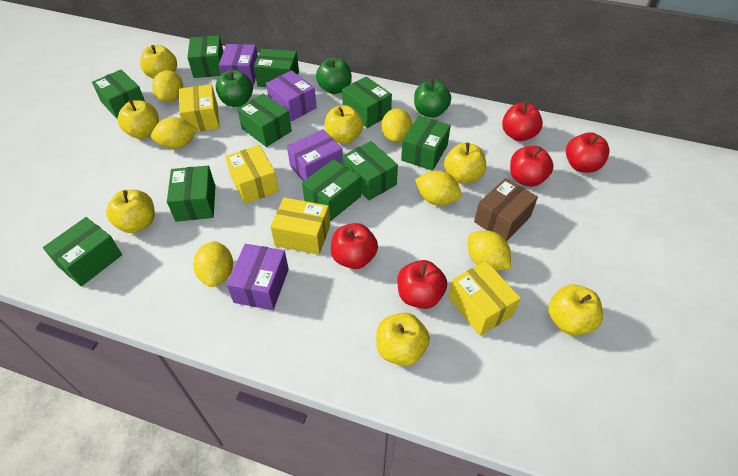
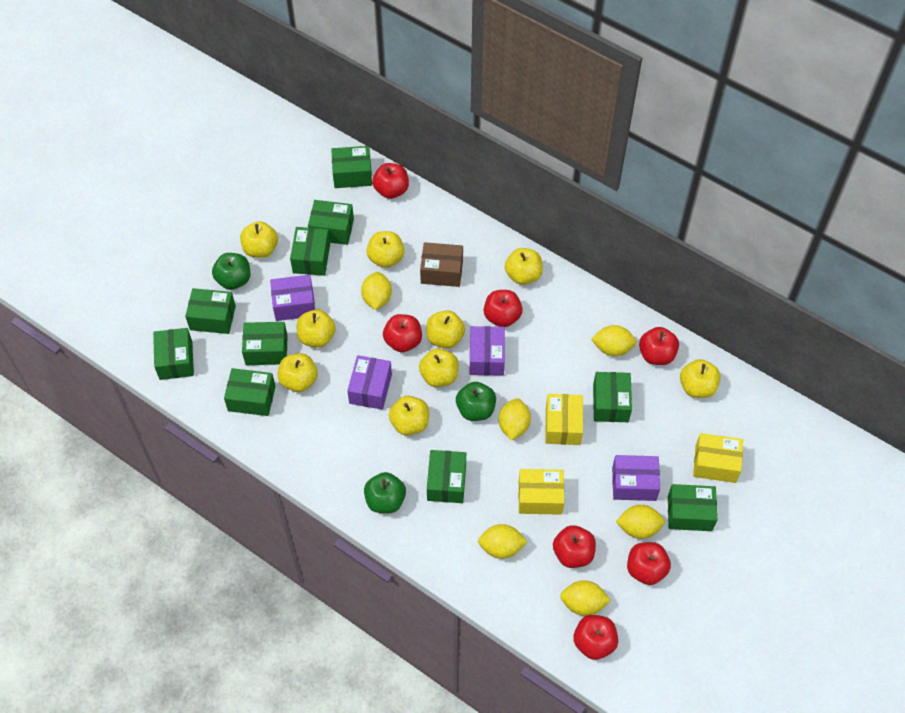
red apple: [331,223,378,269] [397,260,447,309] [502,102,543,141] [510,146,554,187] [566,132,610,173] = 5 -> [372,163,409,199] [383,314,422,352] [484,290,523,327] [553,525,596,568] [573,615,618,660] [627,542,671,585] [639,327,679,365] = 7
yellow apple: [106,190,155,233] [117,99,159,139] [140,45,177,79] [324,105,363,144] [376,312,430,366] [444,143,486,184] [548,285,603,335] = 7 -> [240,221,278,258] [278,353,318,392] [297,310,336,348] [366,231,405,268] [389,396,429,436] [419,348,459,387] [426,310,465,349] [505,248,543,285] [680,359,721,398] = 9
yellow box: [179,84,220,132] [225,145,279,204] [270,197,330,255] [448,261,521,336] = 4 -> [518,469,564,515] [545,394,583,445] [693,433,743,483] = 3

